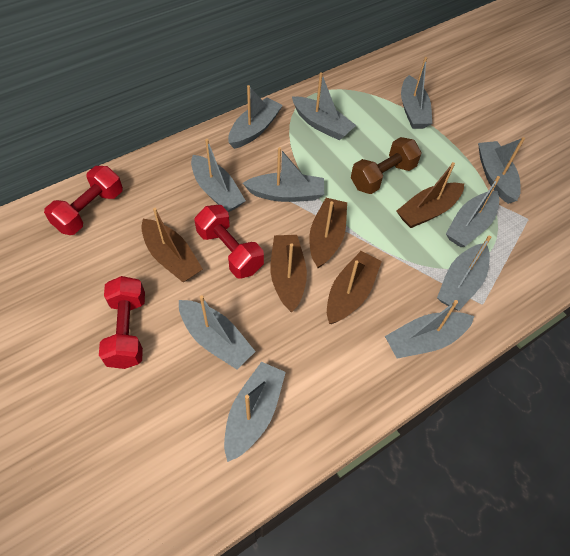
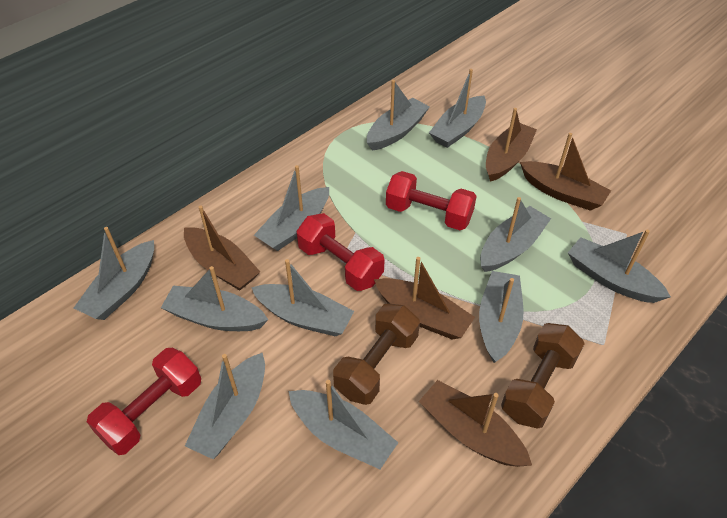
brown dumbbell: [351,137,422,194] = 1 -> [333,304,420,405] [501,323,585,429] = 2

